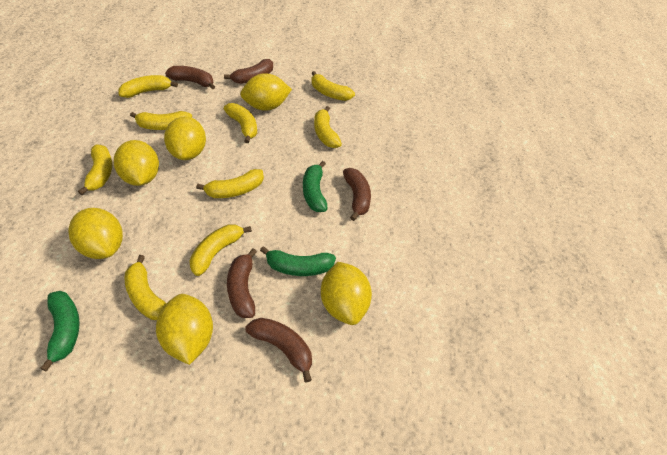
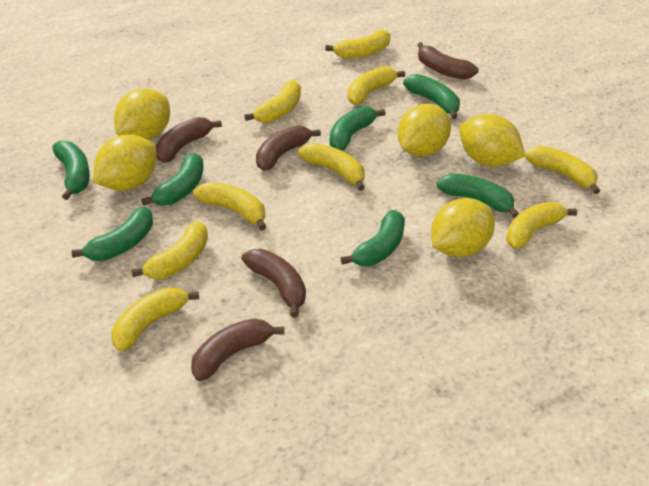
green banana: [40,291,80,372] [260,246,336,276] [303,161,327,212] = 3 -> [52,140,90,200] [72,207,153,261] [141,153,204,206] [329,106,386,150] [341,210,405,266] [403,74,460,119] [437,174,519,218] = 7
yellow lemon: [68,208,123,259] [114,140,159,186] [156,294,213,365] [164,116,206,160] [240,73,292,111] [321,262,372,325] = 6 -> [93,135,157,191] [114,88,170,140] [397,104,451,157] [431,198,495,257] [459,114,525,167] = 5

